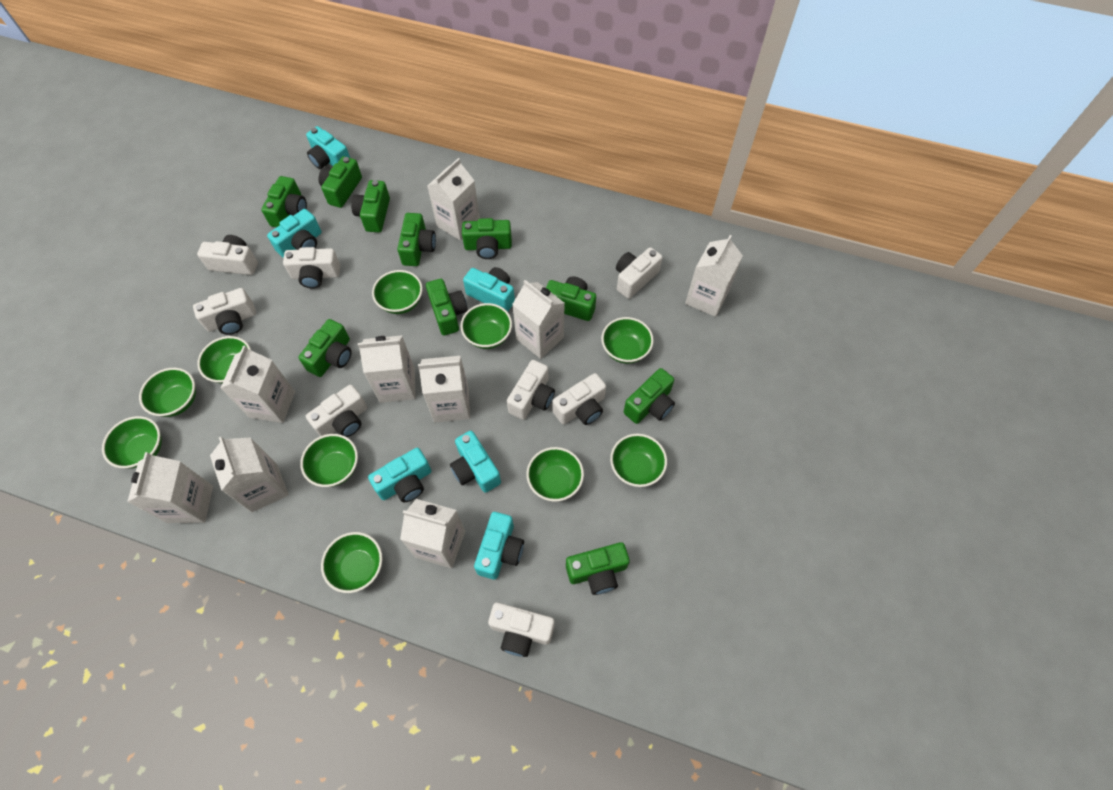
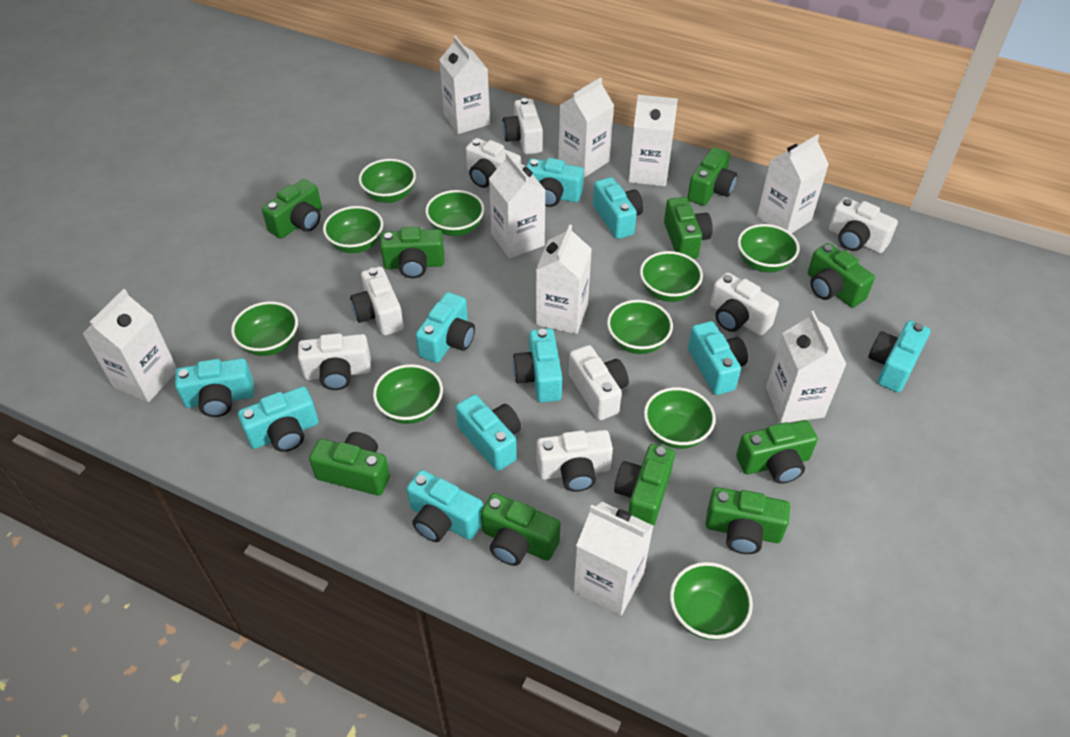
turquoise camera: [267,209,322,258] [306,126,350,169] [368,448,431,502] [450,431,501,493] [463,267,515,312] [474,512,524,580] = 6 -> [175,358,254,417] [238,386,318,452] [407,470,483,542] [416,292,475,363] [456,395,521,471] [513,328,562,403] [526,158,584,207] [593,177,643,239] [688,321,748,395] [868,321,930,392] = 10

